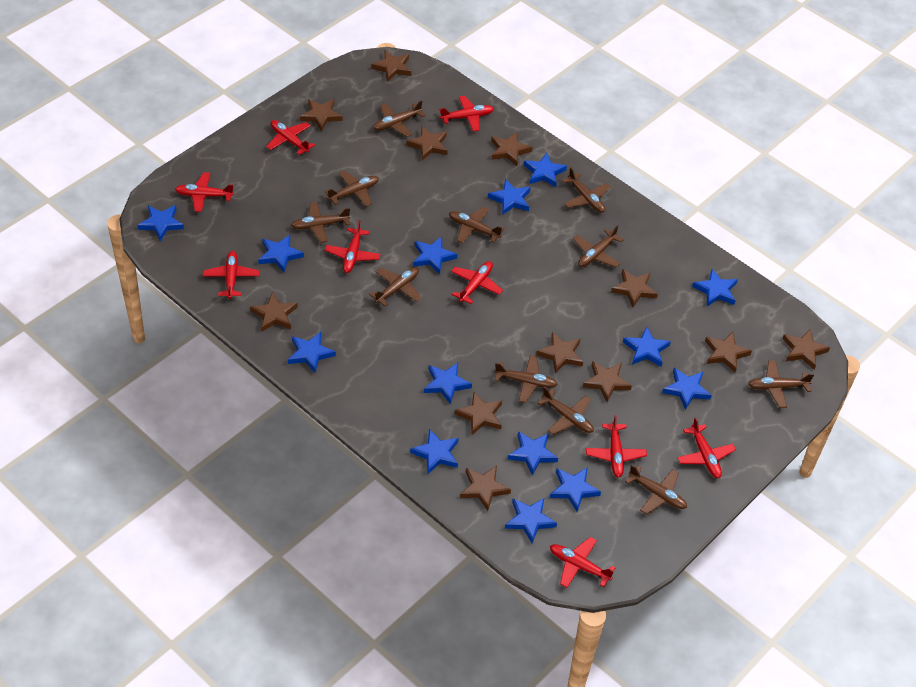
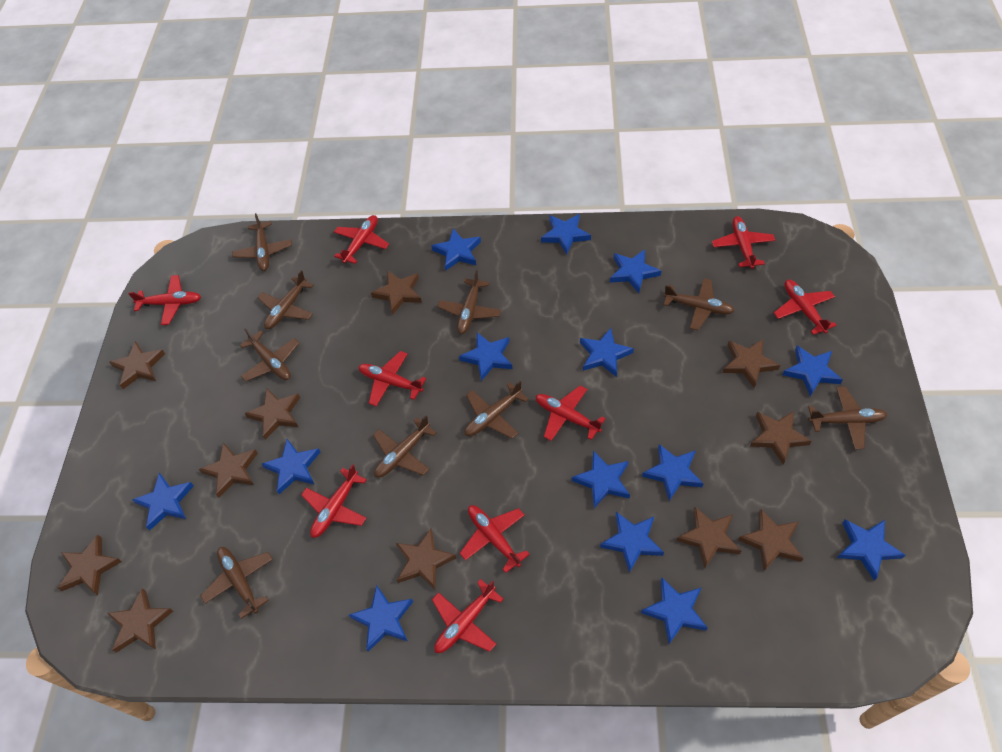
brown plane: [291,202,350,243] [325,170,379,207] [369,267,421,307] [373,100,425,137] [449,206,504,243] [494,356,558,403] [537,387,594,435] [562,167,611,213] [573,225,624,267] [625,464,687,515] [748,360,814,408] = 11 -> [201,547,273,619] [232,213,292,271] [240,328,299,382] [257,270,314,329] [373,415,437,478] [437,270,501,334] [465,381,529,439] [664,278,735,330] [808,387,888,450] = 9
brown star: [250,292,298,332] [300,99,343,132] [371,50,411,82] [406,126,448,160] [455,392,502,435] [460,466,511,511] [491,132,533,166] [536,332,583,374] [583,361,632,402] [611,269,658,307] [705,332,752,372] [782,329,830,370] = 12 -> [58,535,122,595] [107,588,173,653] [109,341,165,389] [199,442,258,498] [244,388,300,440] [371,270,422,315] [396,528,456,591] [676,506,741,568] [722,339,780,388] [738,508,804,571] [750,411,812,465] = 11

